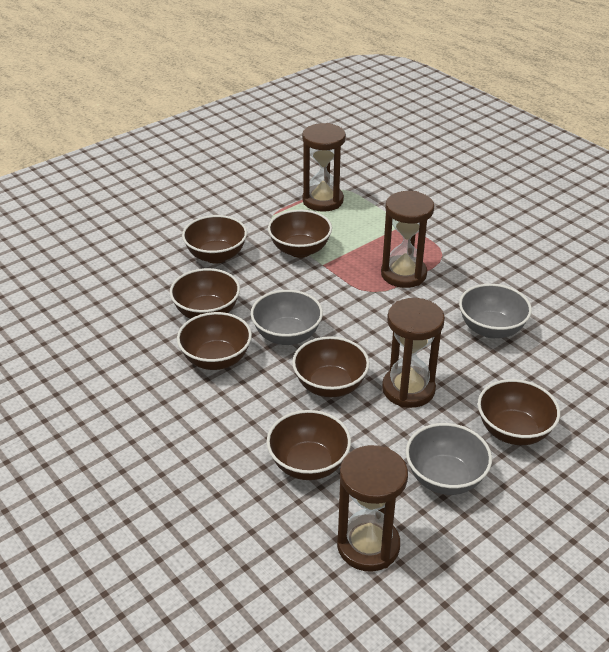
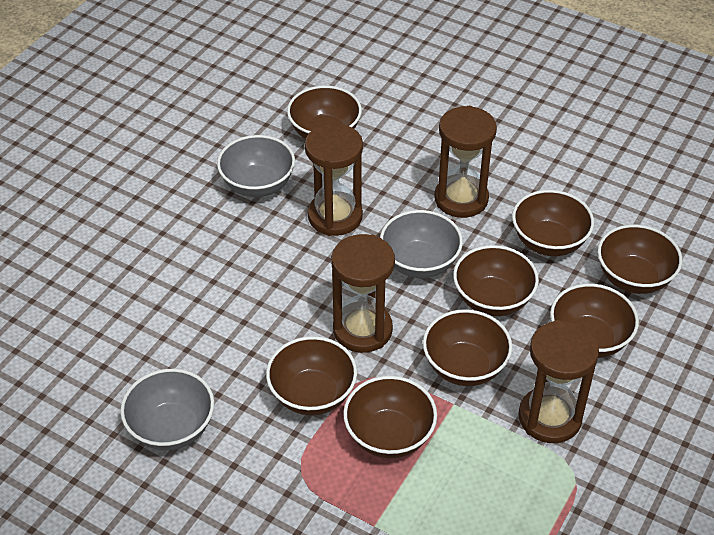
brown bowl: [170,268,240,319] [177,312,252,370] [182,215,247,264] [267,410,351,480] [268,210,332,258] [292,336,370,397] [478,379,560,445] = 7 -> [266,336,357,415] [287,86,362,139] [343,376,437,458] [423,310,512,386] [453,245,539,316] [512,190,594,256] [550,284,639,358] [598,225,682,294] = 8

